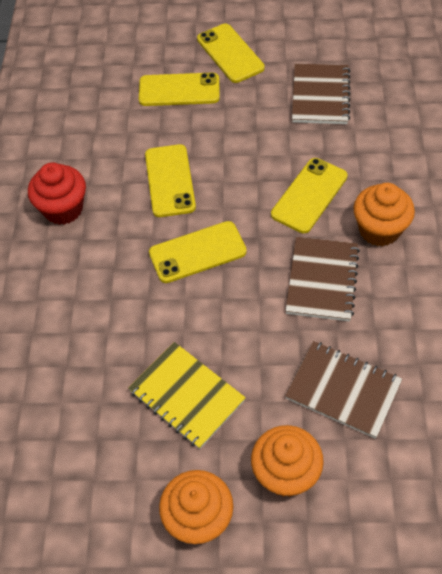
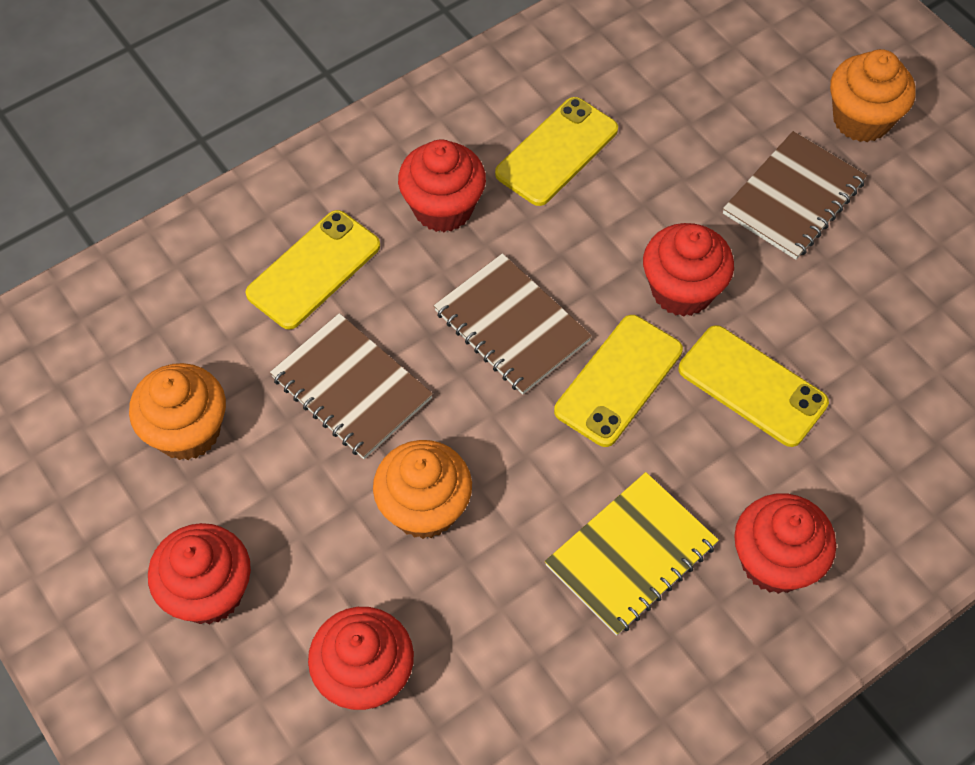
red cupcake: [28,162,86,225] = 1 -> [148,523,251,624] [308,607,414,710] [398,139,486,232] [643,223,734,317] [734,493,836,594] = 5
yellow phone: [139,73,220,106] [145,144,196,217] [149,221,247,283] [197,24,265,83] [271,158,348,233] = 5 -> [246,210,380,329] [495,97,618,206] [554,315,683,447] [679,325,829,447] = 4

